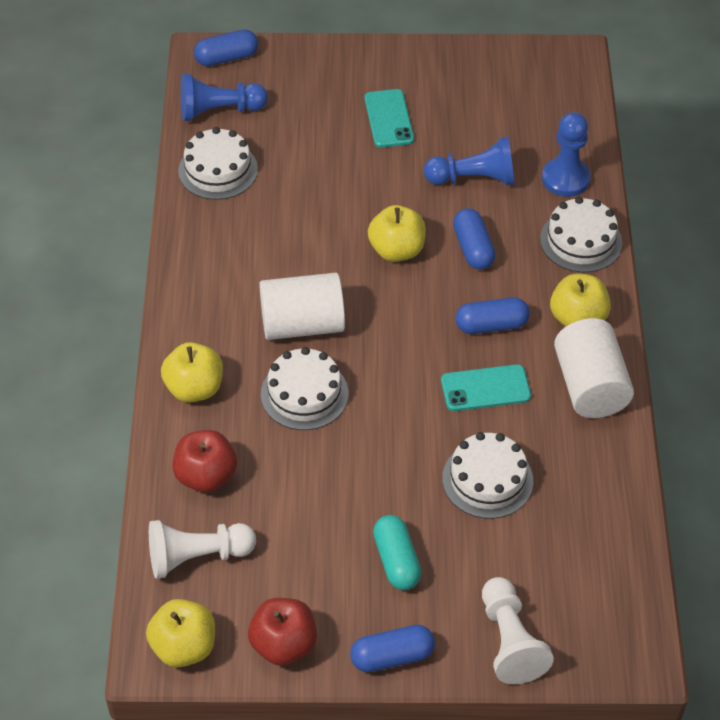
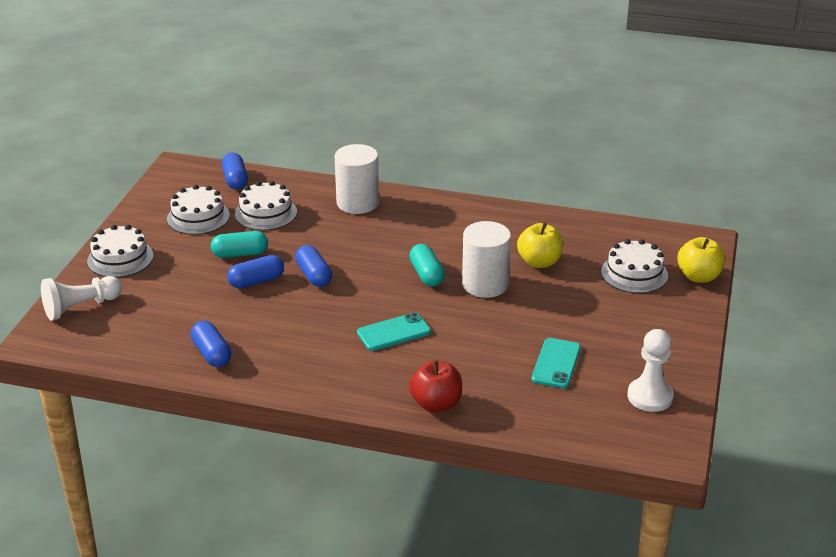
blue pawn: [180,74,268,121] [424,136,514,185] [542,112,591,197] = 3 -> none = 0
red apple: [172,430,237,492] [248,598,317,666] = 2 -> [409,360,462,412] = 1
turquoise capsule: [373,515,422,590] = 1 -> [211,231,268,258] [409,244,445,287] = 2
yellow apple: [146,599,215,668] [161,342,223,403] [368,205,426,262] [550,273,611,326] = 4 -> [517,222,563,268] [677,237,725,283] = 2

